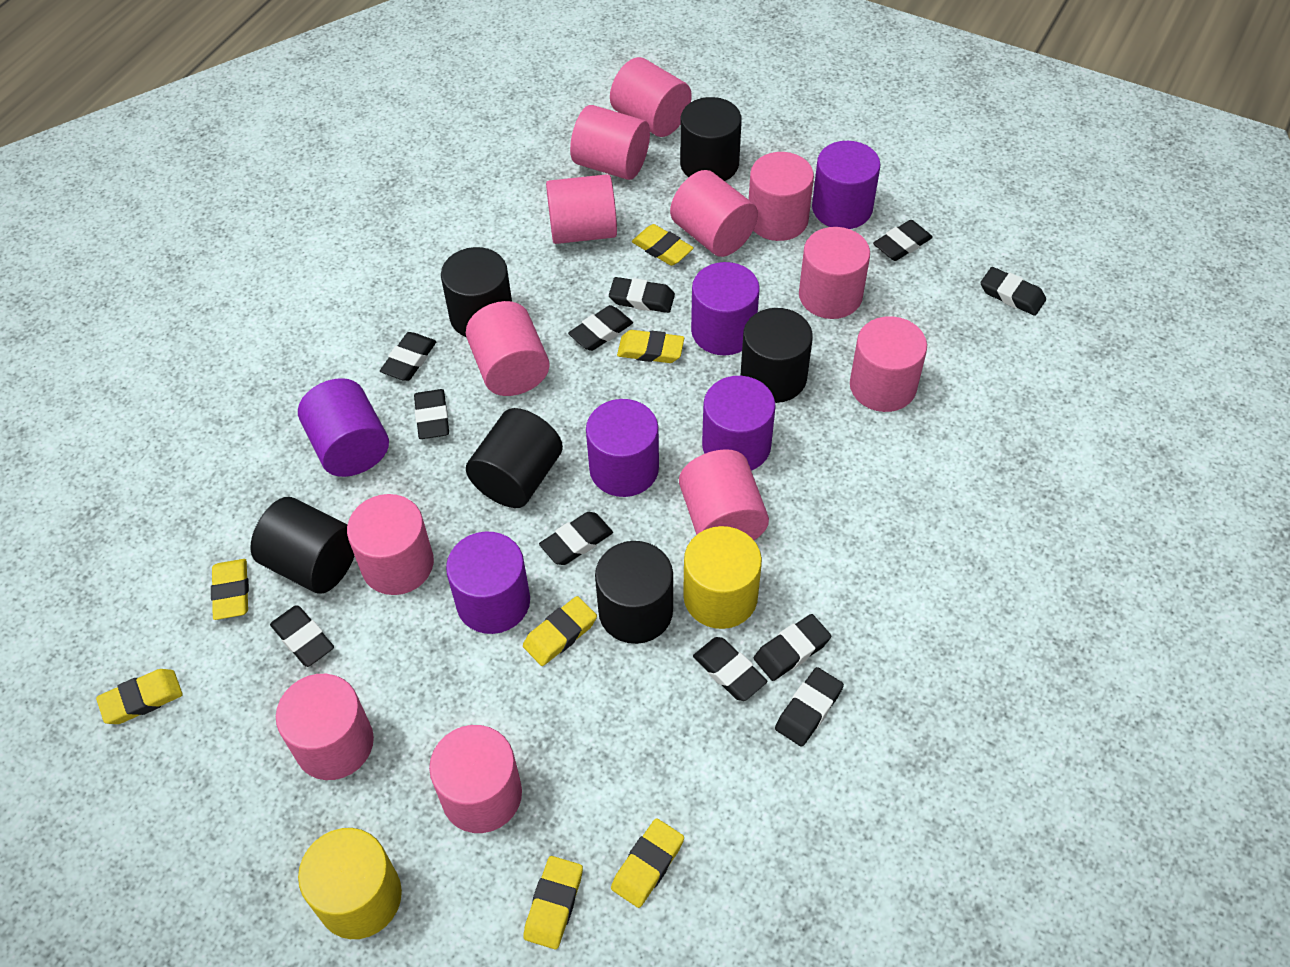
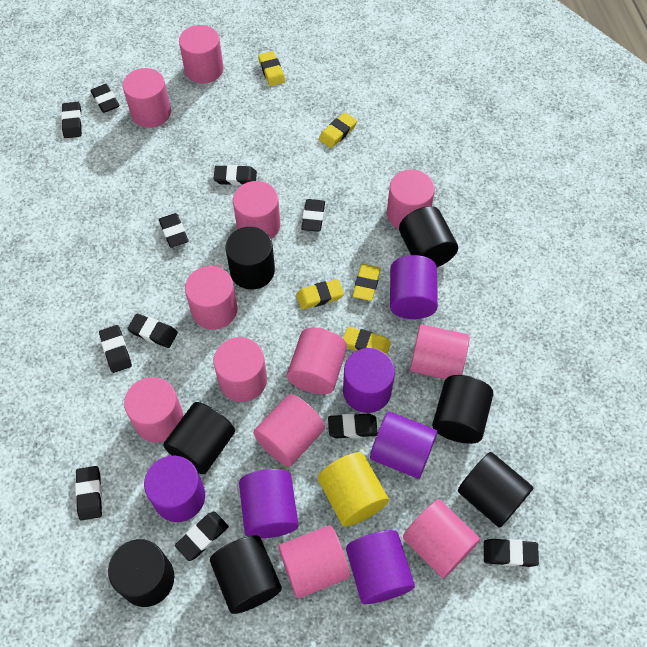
black cylinder: [250,497,354,594] [441,247,512,337] [466,408,563,508] [595,541,673,644] [680,97,742,181] [741,308,813,403] = 6 -> [108,539,174,607] [163,402,235,474] [210,535,282,614] [225,227,275,290] [399,206,458,267] [432,375,493,444] [458,452,533,528] = 7
yellow cylinder: [298,828,402,939] [683,526,762,629] = 2 -> [318,452,389,526] = 1
yellow eraser: [96,669,183,724] [211,559,249,620] [523,596,597,666] [523,856,583,949] [611,818,684,908] [617,330,684,363] [632,224,694,266] = 7 -> [258,51,285,86] [296,279,344,309] [319,112,357,148] [343,326,391,354] [353,264,381,301] = 5

